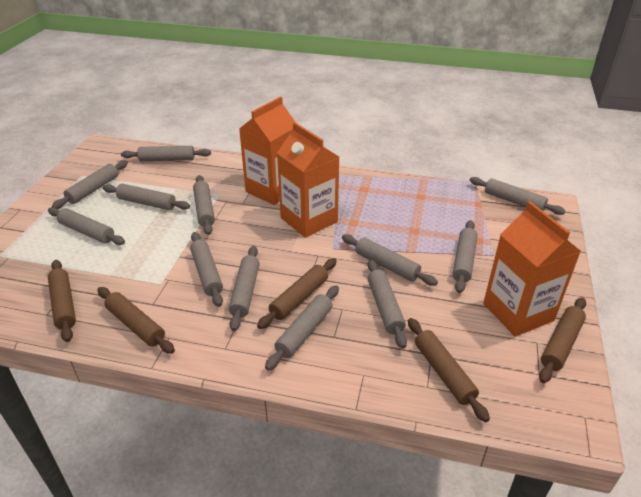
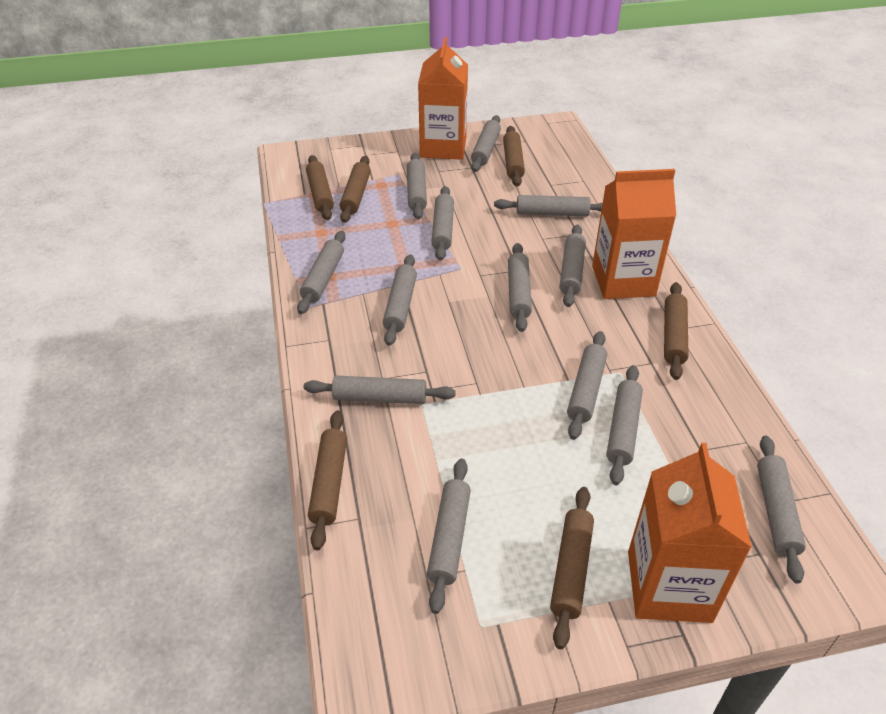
brown rolling pin: [48,260,76,342] [97,287,175,354] [257,258,337,329] [408,318,490,422] [539,297,586,383] = 5 -> [306,155,334,220] [308,410,347,551] [340,156,371,223] [503,126,525,187] [550,487,594,649] [664,282,688,380] = 6
grey rolling pin: [48,207,125,245] [52,160,128,209] [103,184,190,210] [121,146,211,161] [190,232,223,307] [193,175,215,235] [229,246,259,331] [265,285,339,371] [342,234,438,286] [368,259,407,349] [452,220,478,293] [470,177,565,215] = 12 -> [297,231,346,314] [303,376,456,404] [383,254,417,346] [407,153,427,219] [427,459,471,614] [431,186,454,261] [471,115,501,172] [494,195,603,216] [508,243,532,332] [560,225,586,307] [567,331,607,440] [606,365,643,485] [757,436,806,584] = 13

